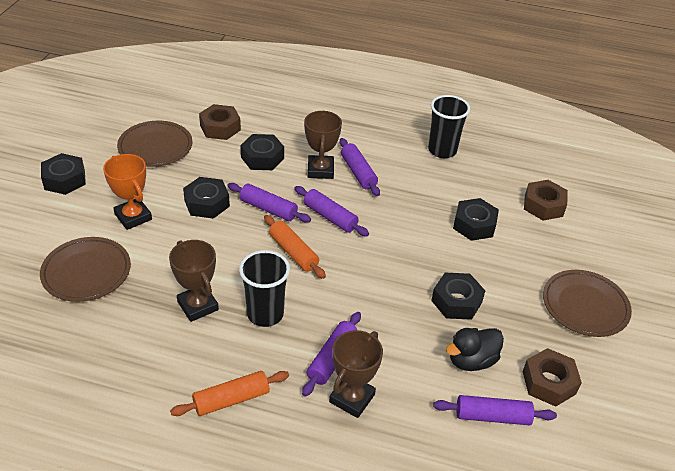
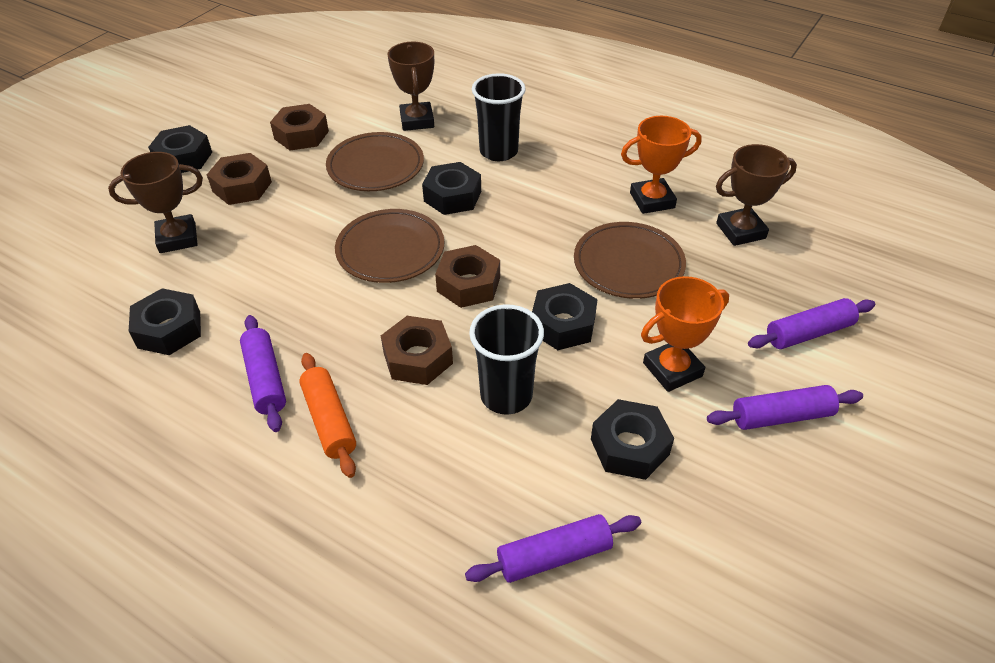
black duck: [446,328,504,371] = 1 -> none = 0
brown nut: [199,104,241,140] [523,348,582,407] [524,180,568,221] = 3 -> [207,153,272,205] [270,104,329,151] [381,316,453,385] [435,245,500,308] = 4
orange rolling pin: [170,371,289,416] [264,215,326,279] = 2 -> [299,353,356,478] = 1
orange trophy: [103,154,152,230] = 1 -> [621,116,702,214] [641,276,729,392] = 2
purple rolling pin: [227,183,311,222] [294,186,369,236] [302,312,361,396] [340,138,380,196] [434,395,557,425] = 5 -> [240,315,286,432] [465,514,641,583] [707,385,863,430] [748,298,875,349] = 4

